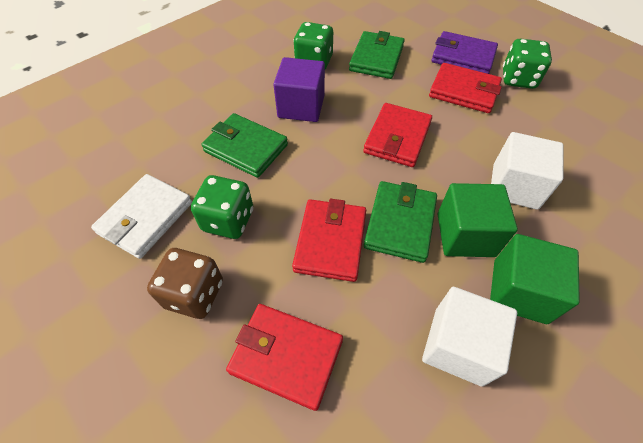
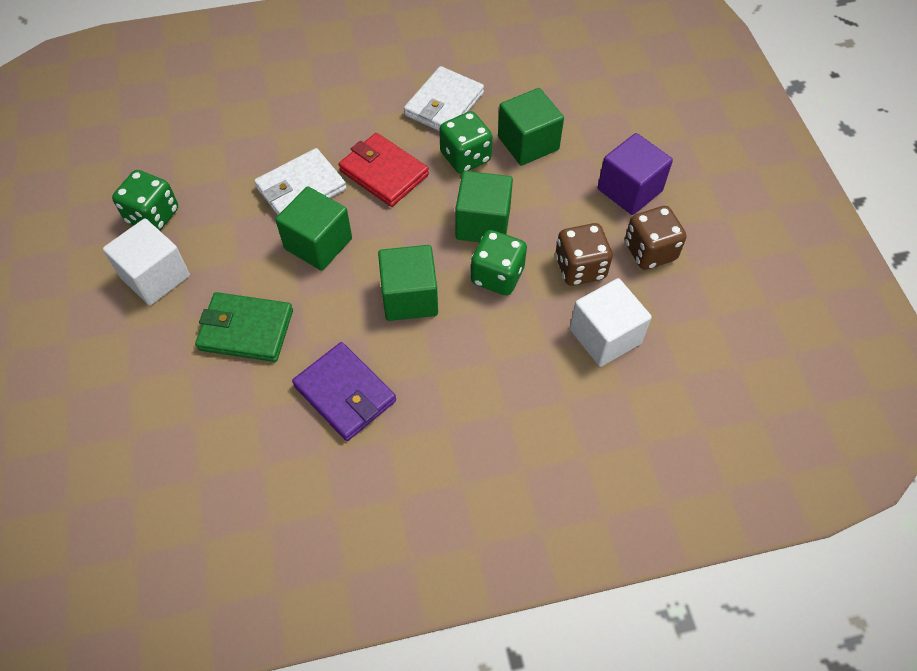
brown dice: [147,248,223,319] = 1 -> [555,223,613,286] [625,206,686,270] = 2
green cube: [438,183,518,257] [490,234,580,324] = 2 -> [275,186,352,271] [378,245,438,321] [455,171,513,242] [498,88,564,166] = 4
green wallet: [201,113,288,178] [349,31,405,79] [364,181,437,263] = 3 -> [195,292,293,362] = 1
red wallet: [226,304,343,411] [292,199,366,282] [363,103,432,167] [429,63,502,113] = 4 -> [339,133,429,207] = 1
white wallet: [91,174,192,259] = 1 -> [254,148,347,215] [404,66,484,131] = 2

